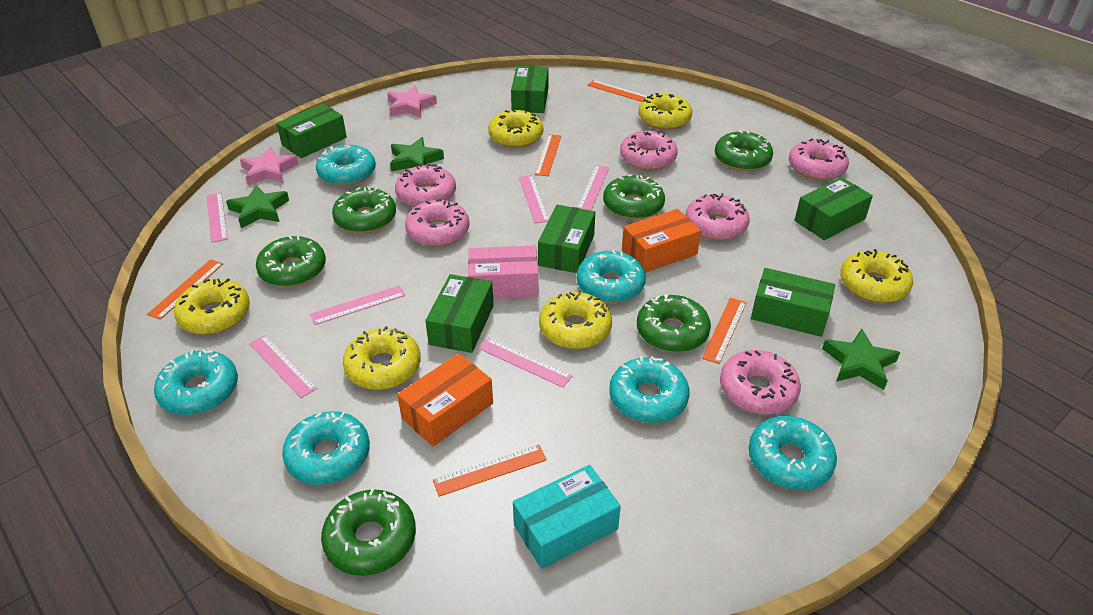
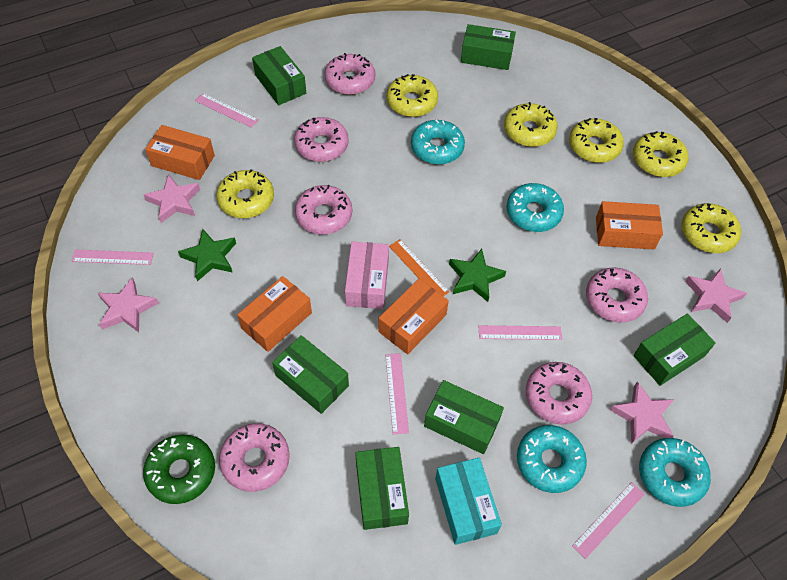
green donut: [256,236,326,287] [321,488,416,576] [332,187,396,233] [603,174,665,220] [637,294,711,352] [715,130,773,171] = 6 -> [143,435,215,504] = 1
green star: [226,185,289,228] [390,137,444,172] [822,329,900,390] = 3 -> [178,229,236,281] [449,249,506,302] = 2
orange box: [397,353,493,446] [622,209,701,273] = 2 -> [145,125,215,180] [237,276,312,352] [378,279,449,355] [596,201,663,250] = 4
orange ruler: [147,259,223,320] [433,445,547,497] [535,134,561,176] [587,80,647,102] [702,298,747,364] = 5 -> [389,239,449,296] = 1
pink ruler: [206,193,228,243] [249,335,317,398] [310,285,405,325] [478,337,573,388] [519,175,549,223] [577,165,609,211] = 6 -> [71,249,154,265] [195,93,259,128] [385,353,409,435] [478,325,562,340] [572,482,645,559] = 5
pink star: [240,147,298,185] [387,86,437,118] = 2 -> [98,277,159,332] [144,174,200,223] [610,382,674,444] [685,268,747,323] = 4
turquoise donut: [154,349,238,415] [282,411,370,485] [316,145,376,186] [577,250,646,303] [609,356,689,423] [748,416,837,490] = 6 -> [411,120,465,165] [506,183,564,232] [517,425,587,493] [639,438,711,507] = 4

